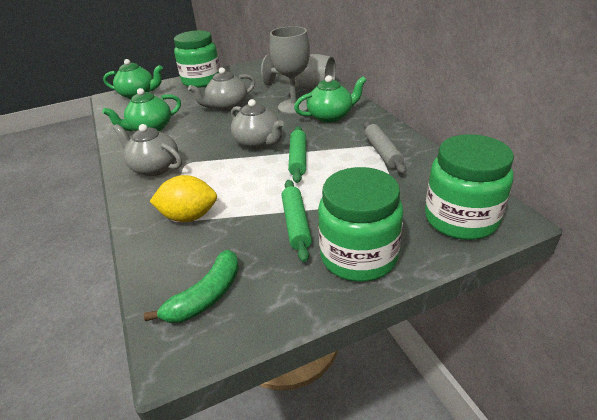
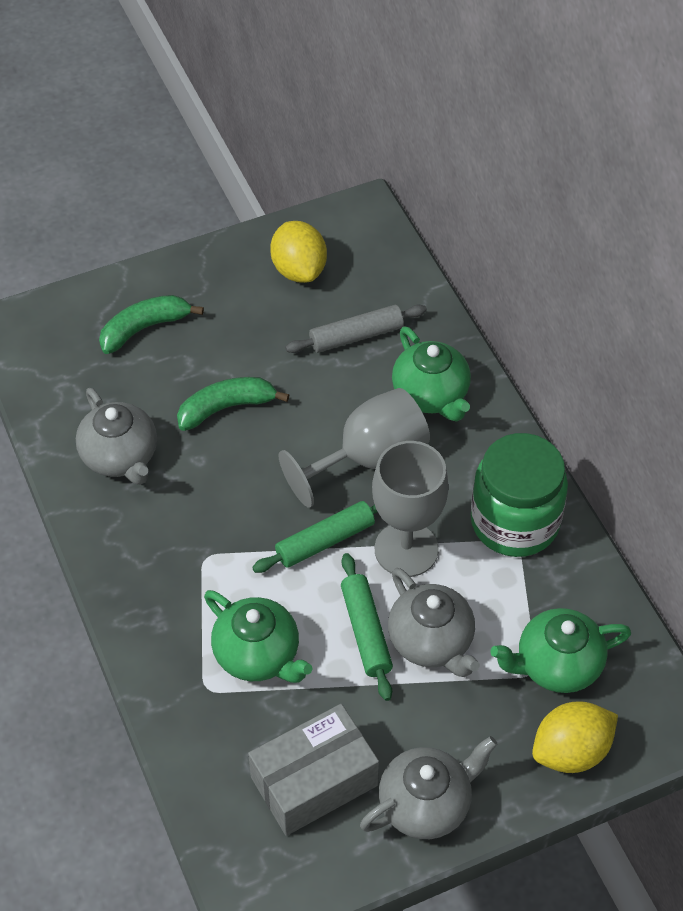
green banana: [144,250,239,323] = 1 -> [99,295,204,354] [177,377,289,431] = 2
green jar: [174,30,220,88] [318,167,403,282] [425,134,514,240] = 3 -> [471,433,568,557] = 1
grey box: none = 0 -> [248,704,379,836] = 1
yellow lemon: [149,175,217,222] = 1 -> [270,221,327,283] [532,701,618,773] = 2

